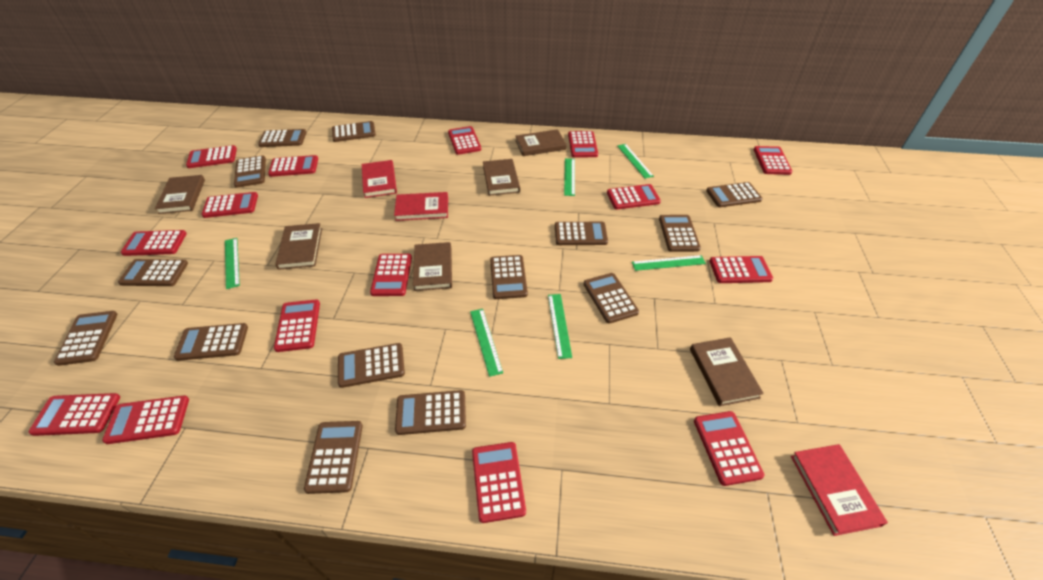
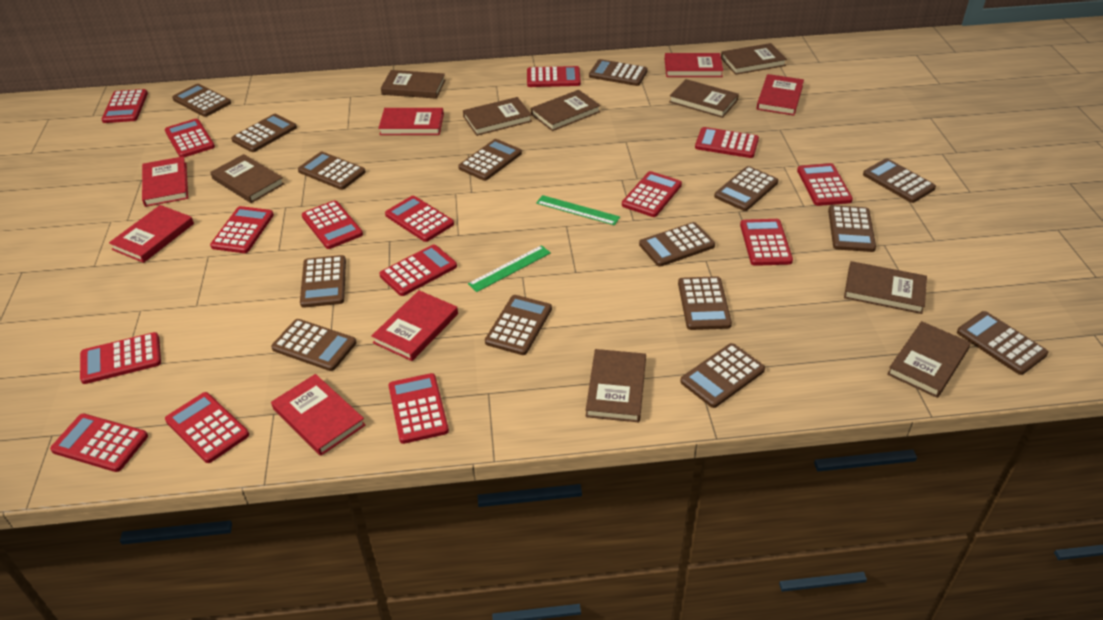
brown book: [155,175,205,214] [275,223,322,270] [413,242,452,291] [483,159,520,196] [515,129,567,156] [690,337,764,406] = 6 -> [210,154,284,203] [381,70,445,99] [463,97,532,136] [531,90,601,131] [586,349,646,422] [669,79,739,118] [721,43,787,75] [844,261,927,314] [887,321,971,398] = 9
brown calculator: [54,311,117,366] [118,259,188,286] [174,323,248,361] [234,155,266,188] [258,129,307,147] [304,421,363,494] [332,121,376,142] [338,343,405,388] [395,390,466,435] [490,255,528,299] [555,222,608,245] [584,273,639,324] [659,215,701,252] [706,182,762,207] = 14 -> [172,84,231,117] [231,114,297,152] [271,319,357,371] [298,152,366,190] [300,255,346,308] [458,139,522,181] [485,295,552,355] [589,59,648,86] [639,222,715,267] [678,276,732,330] [680,343,765,408] [714,166,778,211] [828,205,876,252] [863,158,936,203] [957,311,1048,375] = 15
green ruler: [225,238,240,289] [470,309,503,377] [548,294,572,359] [564,158,575,196] [617,144,654,179] [632,255,706,271] = 6 -> [468,245,551,292] [536,195,620,225] = 2
red book: [362,160,397,198] [394,192,448,221] [791,444,888,536] = 3 -> [109,205,194,263] [142,156,188,207] [271,374,366,456] [371,290,458,361] [378,108,444,135] [664,53,723,77] [756,74,804,116] = 7

